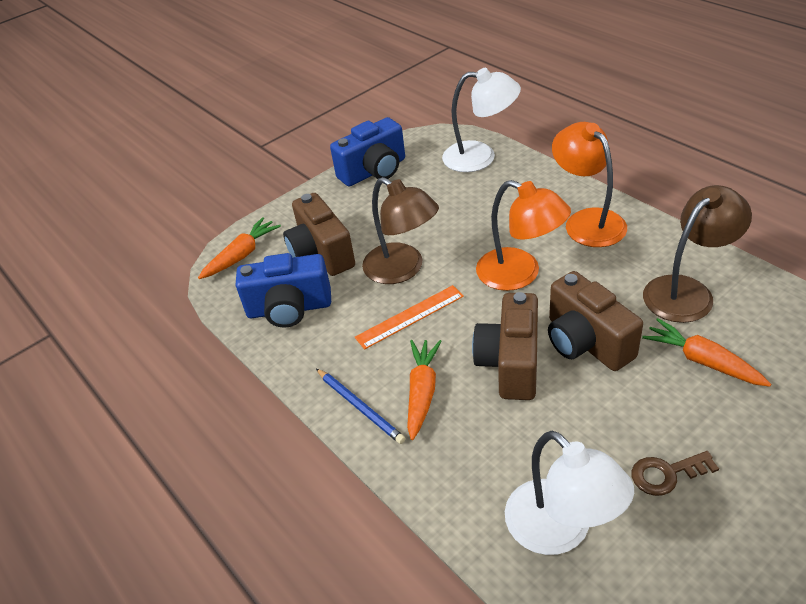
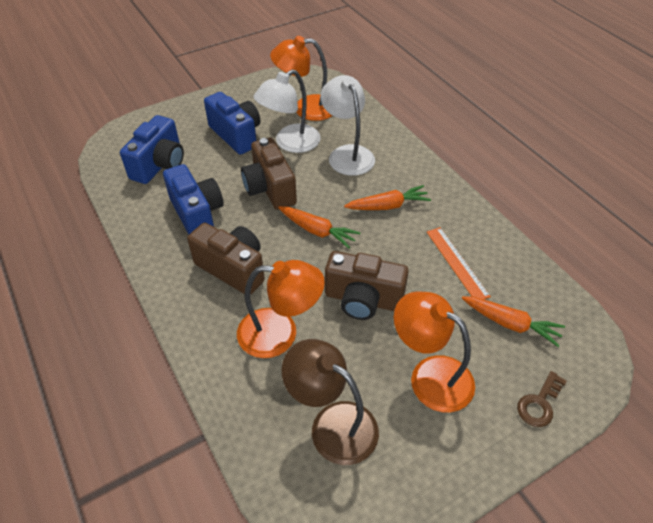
blue camera: [236,253,331,328] [330,117,405,186] = 2 -> [120,115,184,184] [163,164,224,234] [204,92,260,155] = 3
blue pencil: [316,369,406,444] = 1 -> none = 0
brown lamp: [362,177,439,284] [643,185,752,323] = 2 -> [282,339,379,465] = 1
orange lamp: [476,180,571,291] [552,122,627,247] = 2 -> [237,260,325,358] [270,36,333,121] [394,291,475,413] = 3

